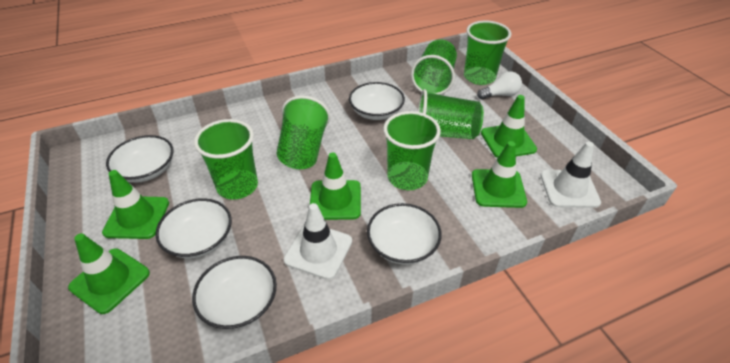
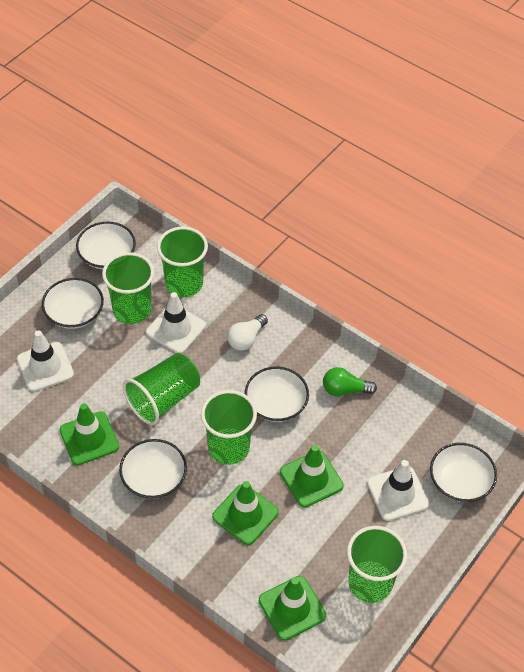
green cup: [194,119,258,200] [277,96,330,169] [383,111,441,190] [411,39,457,95] [417,89,484,139] [464,21,511,85] = 6 -> [102,252,154,324] [123,353,200,425] [157,227,208,297] [201,390,257,465] [347,526,407,603] = 5
green light bulb: none = 0 -> [323,367,377,396] = 1
green traffic cone: [68,233,150,314] [102,170,169,239] [310,153,361,220] [472,141,527,208] [481,95,537,158] = 5 -> [60,403,119,465] [212,481,279,545] [259,576,326,641] [280,445,344,507] = 4
white traffic cone: [284,203,352,280] [540,141,601,208] = 2 -> [17,330,74,392] [146,292,206,354] [367,460,429,521] = 3

